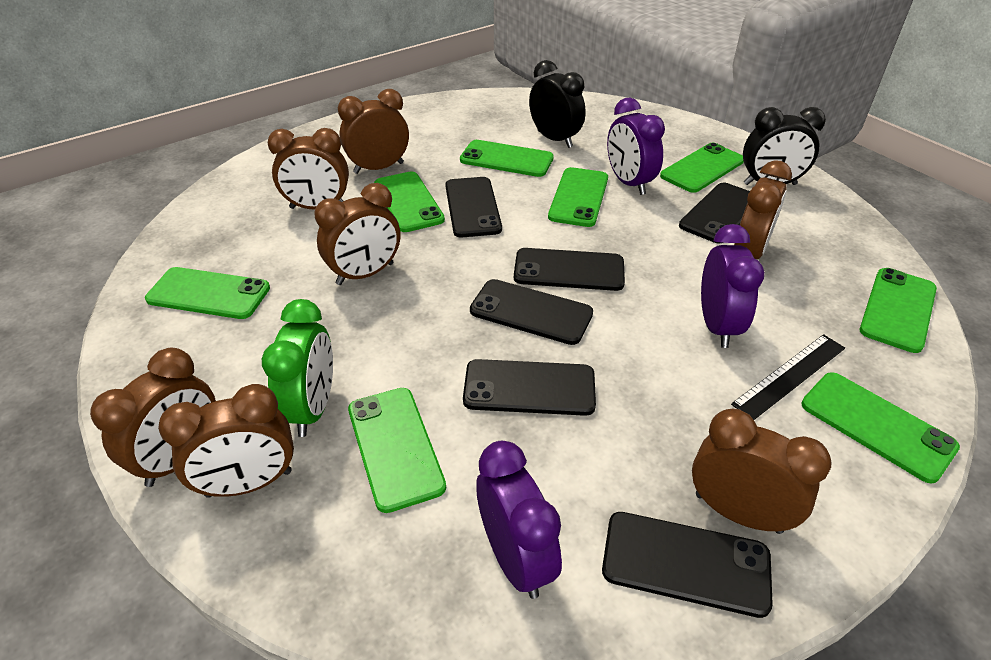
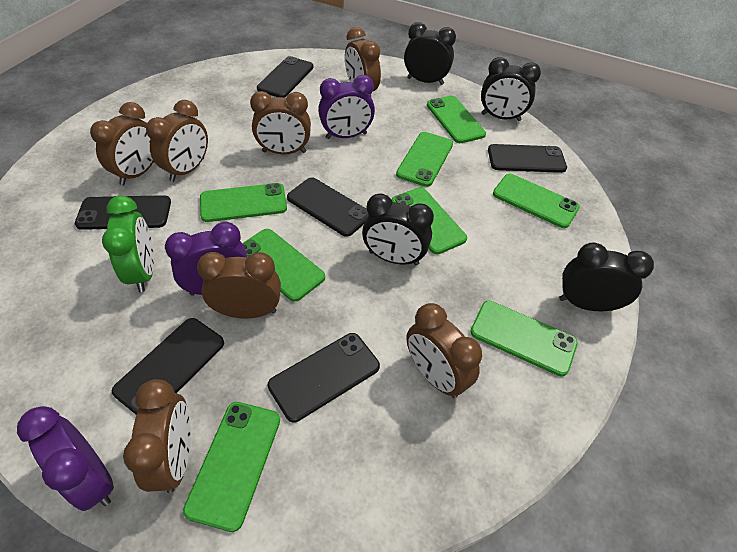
black clock: [529,60,585,148] [743,107,826,185] = 2 -> [362,193,434,266] [404,22,456,85] [481,57,541,121] [559,243,654,311] = 4
black ruler: [731,334,845,420] = 1 -> none = 0

